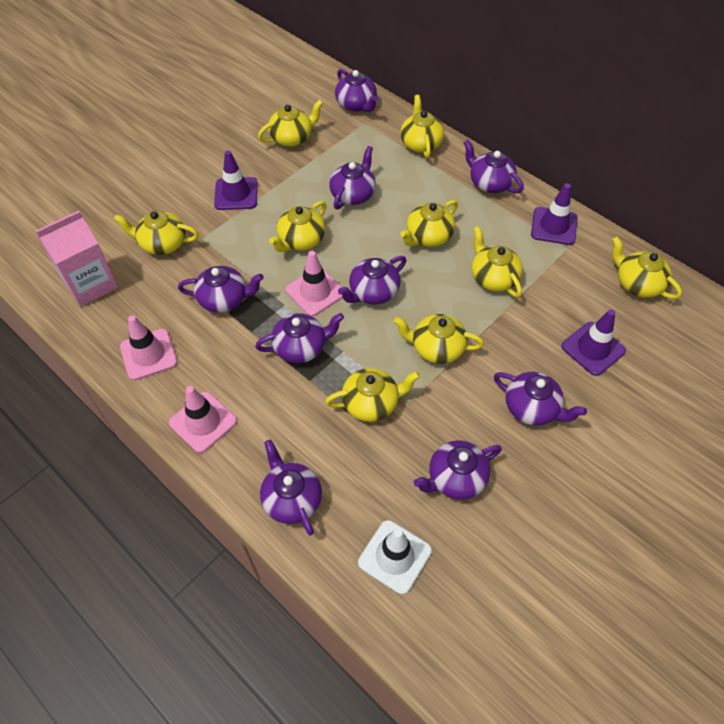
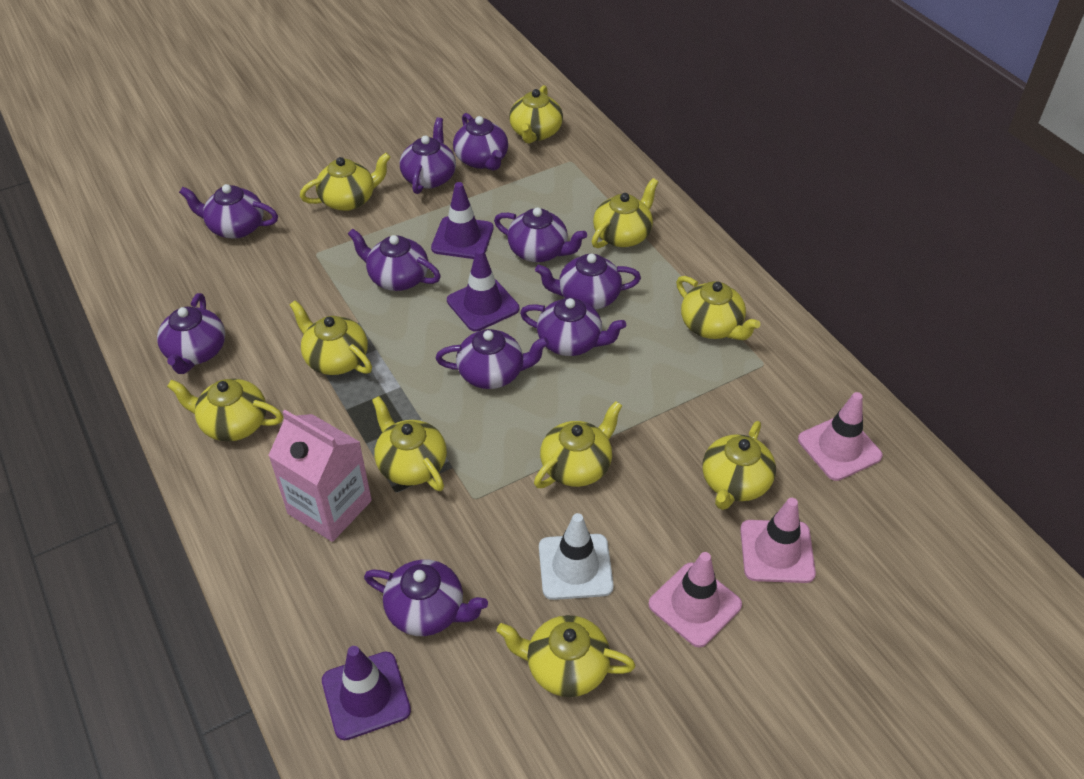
purple teapot: [178,266,264,313] [255,313,344,363] [260,439,322,536] [329,146,376,209] [335,69,378,112] [338,256,406,305] [414,440,502,500] [464,140,524,193] [494,372,587,426] = 9 -> [157,293,225,374] [179,184,278,239] [348,228,441,291] [364,560,488,636] [400,117,456,194] [436,329,549,389] [453,113,508,171] [494,207,587,262] [520,298,626,356] [535,254,641,309] = 10
yellow teapot: [114,211,199,255] [258,100,323,147] [269,201,327,252] [325,368,420,422] [394,314,484,364] [400,95,444,158] [400,200,458,247] [472,226,523,298] [612,236,682,299] = 9 -> [167,379,283,442] [290,300,372,375] [300,153,391,211] [372,396,447,491] [497,615,635,697] [509,85,563,143] [534,401,622,488] [592,178,658,248] [676,276,760,340] [702,421,776,510] = 10

